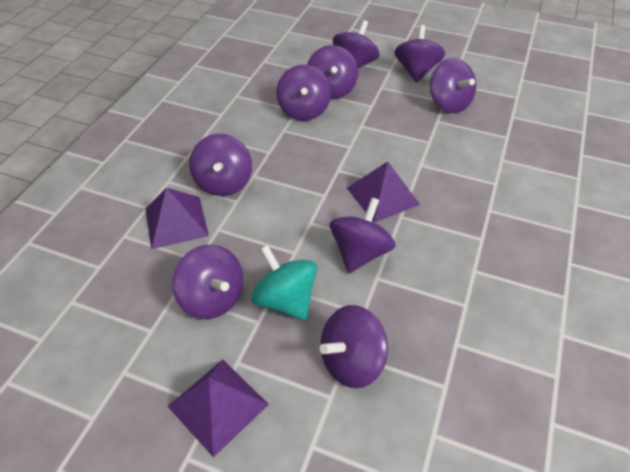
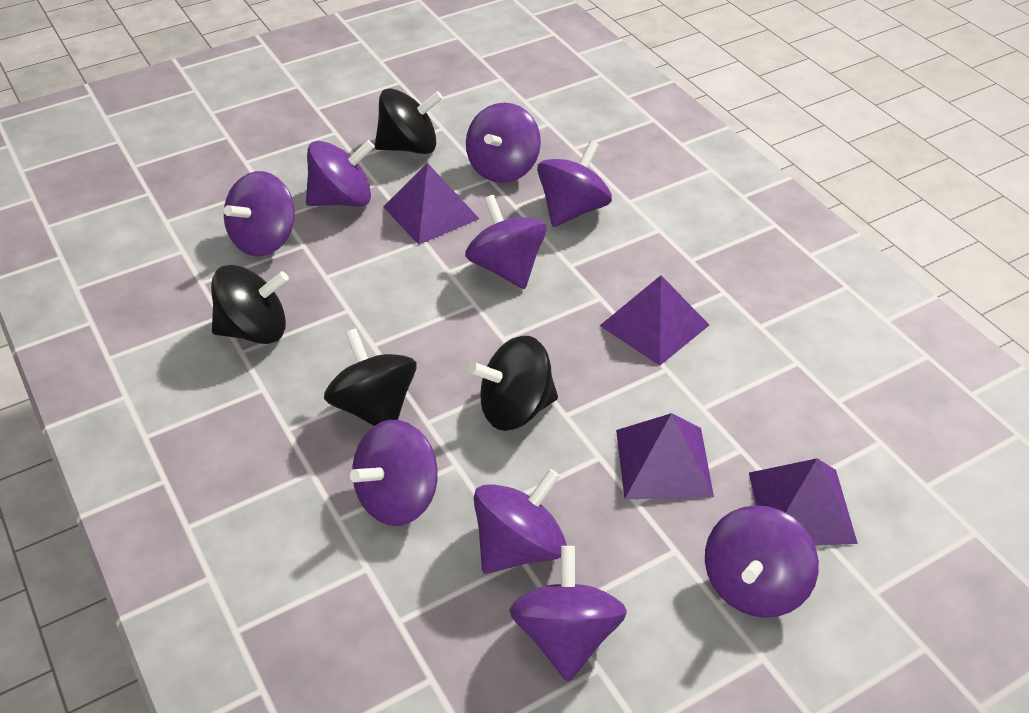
black spinning top: none = 0 -> [211,265,289,344] [324,328,417,426] [375,88,443,154] [469,336,558,431] = 4
purple pyramid: [145,188,209,249] [167,360,269,457] [347,161,420,223] = 3 -> [383,163,479,245] [600,275,709,366] [616,413,714,499] [749,458,858,545] = 4
turquoise spinning top: [251,245,317,320] = 1 -> none = 0

